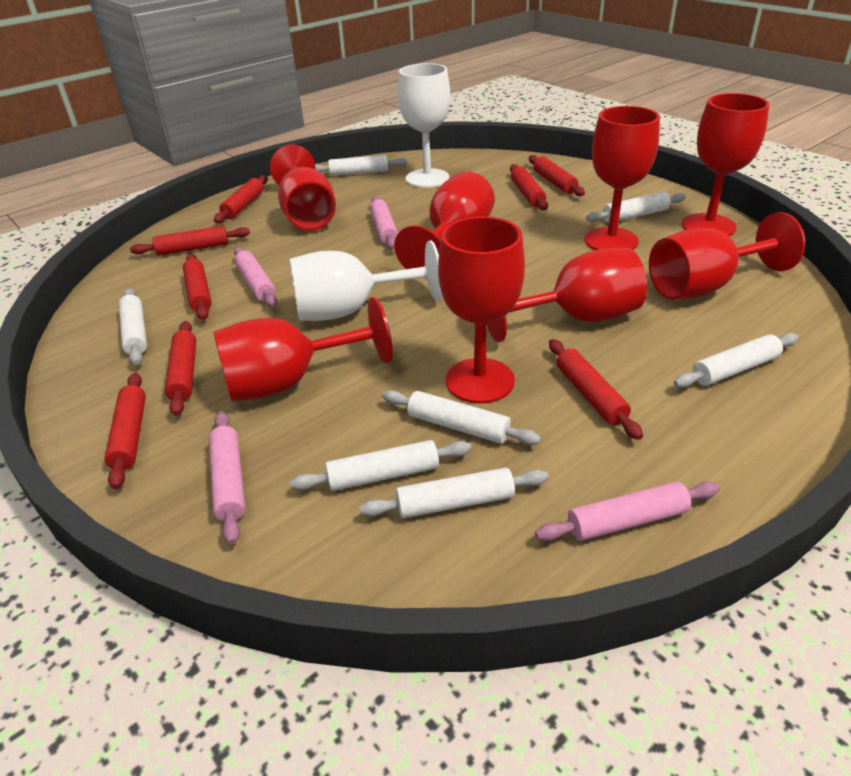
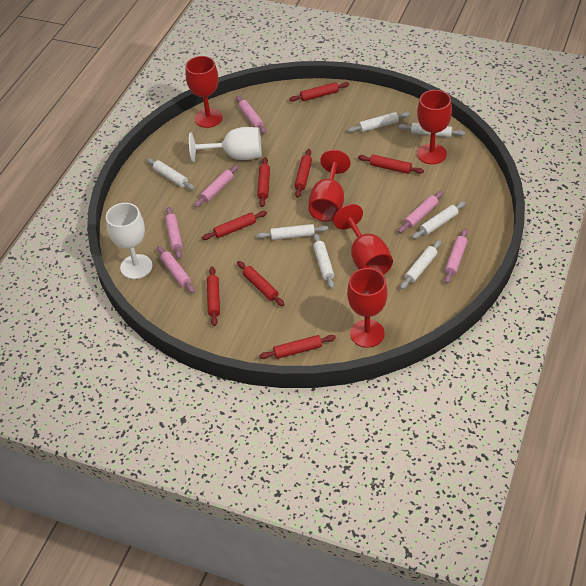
pink rolling pin: [209,411,245,545] [234,247,277,307] [370,196,398,249] [535,482,720,542] = 4 -> [157,246,195,293] [165,207,183,259] [194,165,239,207] [236,96,266,134] [398,191,444,233] [445,229,468,283] = 6
red goblet: [213,297,393,401] [270,145,336,231] [394,171,495,269] [438,216,525,403] [486,247,647,342] [584,106,660,250] [649,212,805,300] [682,93,770,236] = 8 -> [186,56,223,128] [308,150,350,222] [333,204,393,275] [347,268,387,348] [417,90,452,164] = 5

